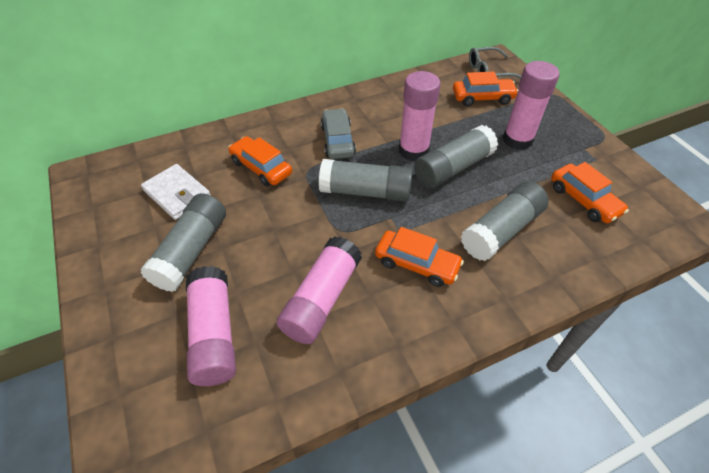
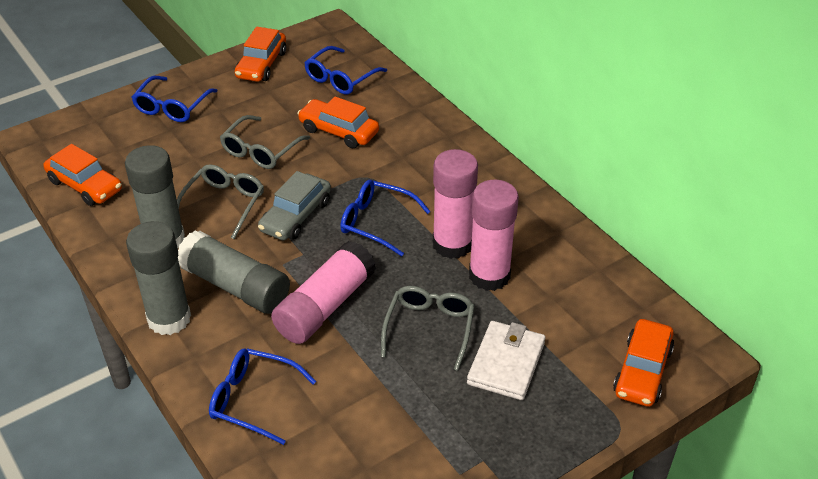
blue glasses: none = 0 -> [131,76,218,122] [209,348,316,445] [304,46,387,95] [340,180,431,256] = 4
grey glasses: [469,47,522,79] = 1 -> [177,164,264,239] [220,115,310,169] [381,286,475,371] = 3
grey glue stick: [140,193,226,292] [319,159,413,202] [414,125,498,189] [461,181,549,261] = 4 -> [125,145,185,248] [126,221,191,335] [178,230,290,314] = 3
pink glue stick: [186,266,236,386] [276,236,362,344] [399,71,441,161] [503,61,560,150] = 4 -> [271,241,376,344] [433,149,478,259] [469,180,519,291] = 3

